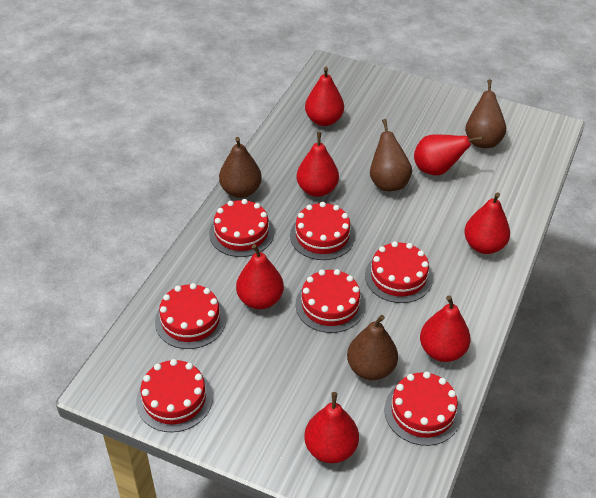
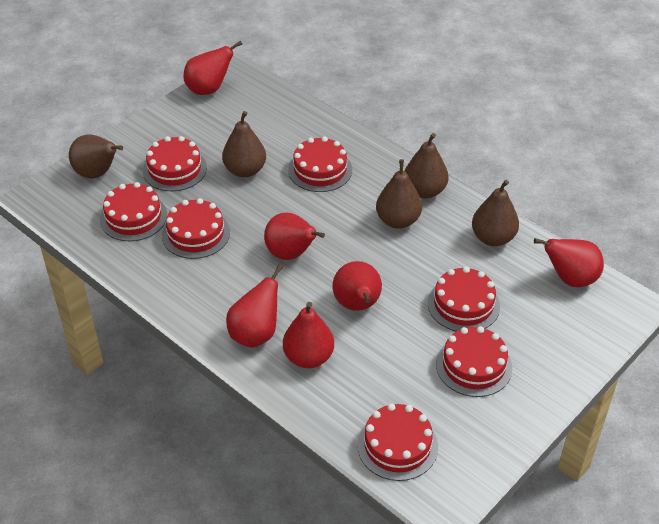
brown pear: [219,137,262,198] [347,315,398,380] [370,119,412,191] [465,79,506,148] = 4 -> [69,134,123,178] [222,111,266,177] [376,159,422,229] [405,133,449,198] [472,180,519,246] = 5
red pear: [236,244,284,309] [297,132,339,197] [304,392,359,463] [305,67,344,126] [414,134,483,175] [420,295,471,362] [464,192,510,254] = 7 -> [183,41,242,95] [226,264,283,348] [264,213,325,260] [283,302,334,368] [333,261,382,311] [534,238,604,287] = 6

